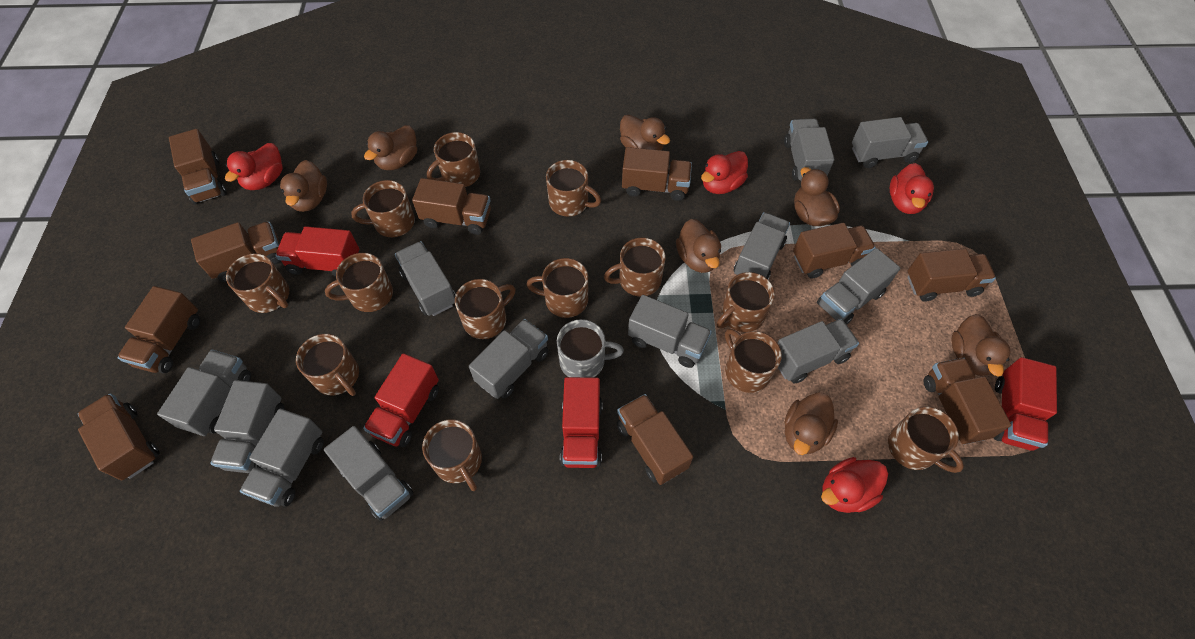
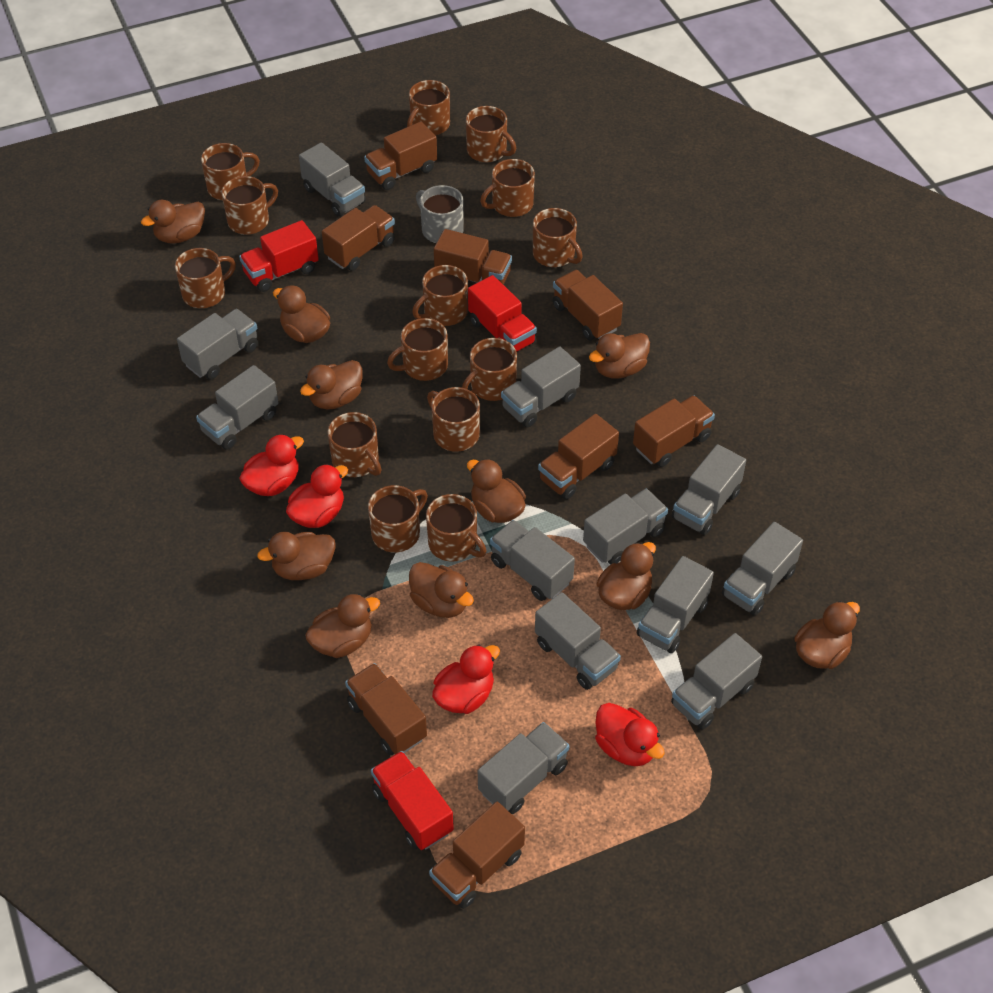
brown duck: [280,160,327,212] [364,125,417,170] [620,115,670,150] [676,219,721,273] [785,392,838,455] [794,167,840,226] [952,314,1010,377] = 7 -> [141,200,205,244] [257,532,336,580] [273,285,330,343] [300,360,363,410] [305,594,380,658] [409,562,474,618] [467,459,526,523] [589,333,650,379] [596,542,656,610] [794,601,860,669] = 10
brown mug: [226,253,289,313] [296,334,359,396] [325,253,393,312] [351,180,415,237] [422,419,482,491] [427,132,480,187] [455,279,516,339] [526,258,588,318] [546,160,601,216] [604,237,665,297] [717,272,775,332] [725,329,782,393] [888,406,964,473] = 13 -> [175,248,236,308] [201,143,260,200] [222,176,278,235] [328,412,382,477] [368,485,428,552] [387,318,448,381] [407,80,450,135] [412,265,468,326] [426,494,487,562] [427,387,480,452] [462,338,517,401] [466,106,516,162] [480,159,535,217] [533,208,583,267] = 14
brown truck: [78,393,160,480] [118,286,200,373] [169,129,227,205] [191,222,281,282] [412,178,491,235] [617,394,693,485] [622,147,692,201] [793,223,876,279] [907,248,996,302] [923,358,1011,445] = 10 -> [322,205,395,271] [345,663,427,755] [364,122,437,190] [429,802,525,909] [434,229,512,285] [538,414,619,499] [553,270,623,340] [633,395,715,467] = 8
red truck: [275,226,359,277] [363,353,439,447] [560,377,603,468] [994,357,1057,451] = 4 -> [239,220,319,292] [371,751,454,850] [468,275,537,352] = 3

